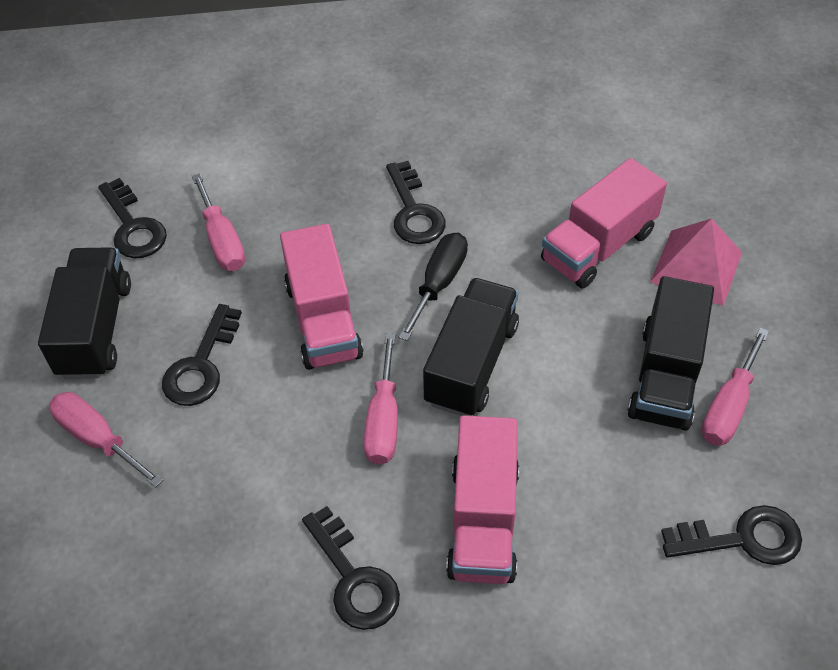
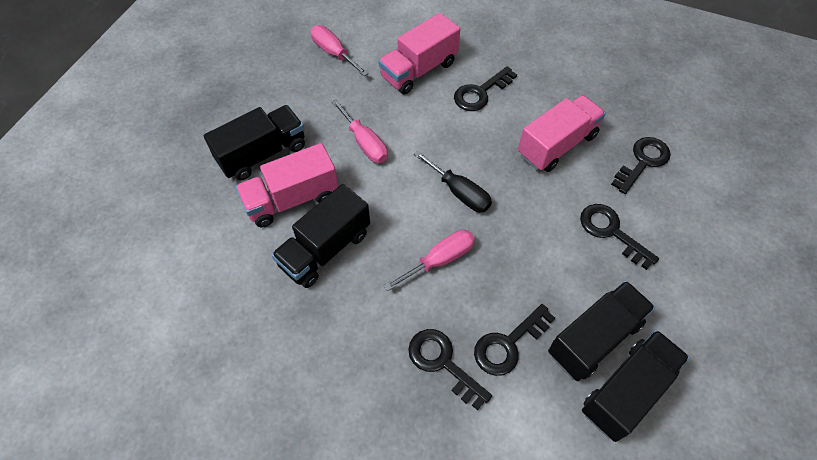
black truck: [38,247,131,379] [423,278,519,416] [627,276,714,431] = 3 -> [203,105,305,180] [271,184,370,288] [548,281,655,381] [582,330,690,442] = 4
pink pyramid: [650,218,742,306] = 1 -> none = 0
pink screwdriver: [49,392,163,487] [192,173,245,271] [364,333,398,465] [701,328,769,446] = 4 -> [310,25,369,76] [332,99,388,163] [384,230,475,291] = 3

